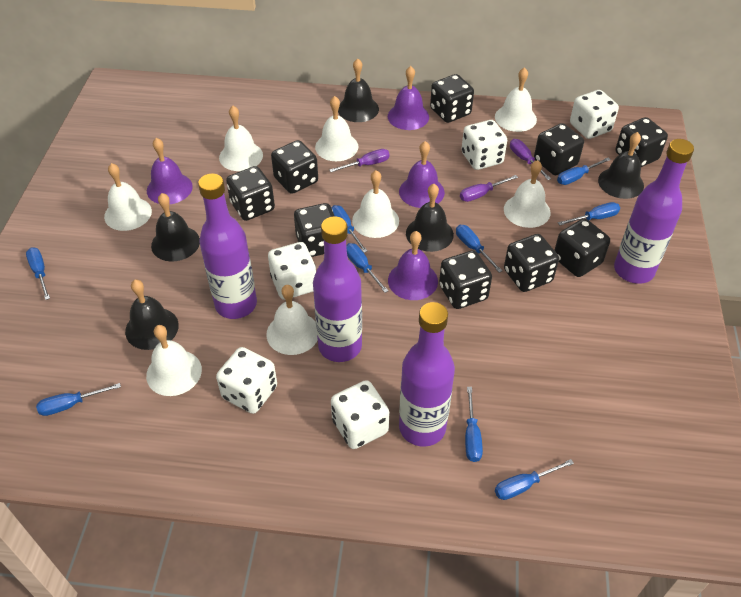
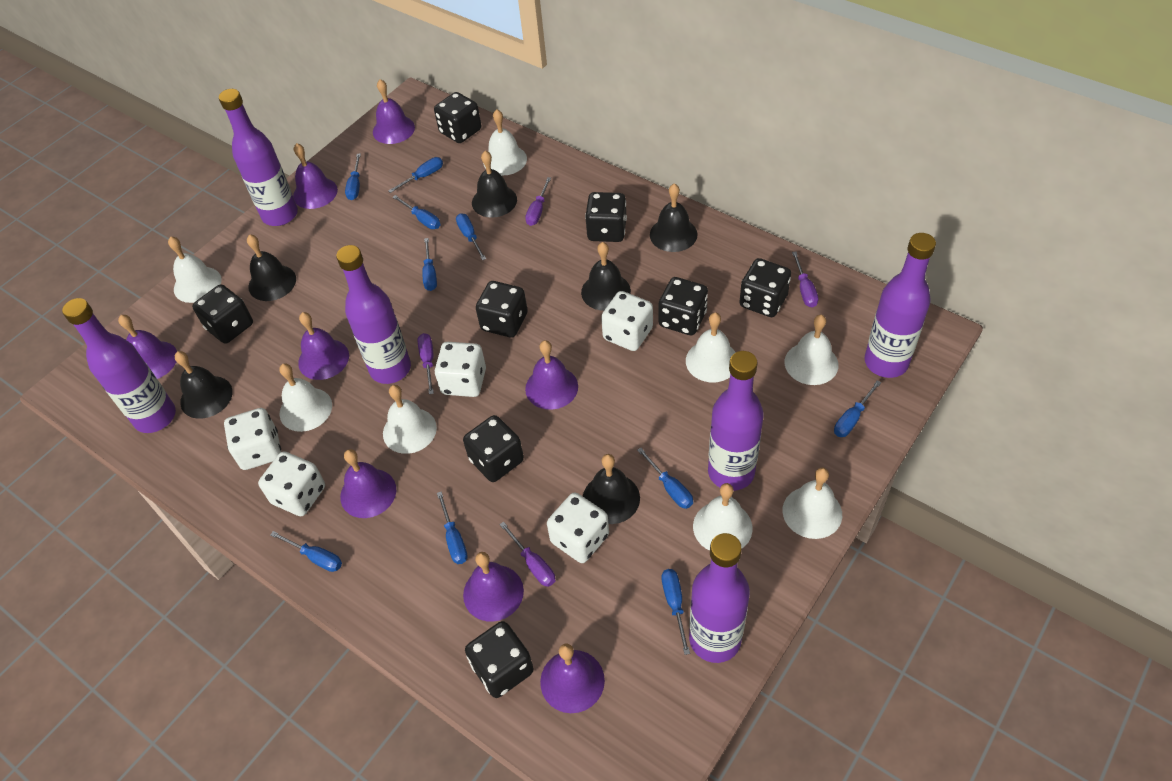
black bell: [125,280,179,350] [151,193,200,262] [338,58,379,122] [406,184,454,252] [598,132,644,199] = 5 -> [175,351,233,419] [247,234,296,301] [472,151,517,218] [581,242,631,311] [583,454,640,524] [650,184,698,252] = 6
black dice: [226,166,275,221] [271,140,318,194] [294,203,334,257] [430,74,474,123] [439,250,492,309] [504,234,559,292] [534,123,584,175] [554,219,610,277] [615,117,668,167] = 9 -> [192,284,253,344] [434,92,481,143] [463,415,524,482] [465,621,534,698] [476,281,527,338] [585,192,627,242] [658,277,708,335] [739,258,791,317] = 8
blue screwdriver: [26,247,50,300] [36,383,121,416] [331,205,367,253] [346,243,388,293] [456,225,503,273] [465,387,483,462] [495,459,574,500] [557,157,611,185] [558,202,620,226] = 9 -> [270,531,342,572] [345,154,361,200] [389,157,443,193] [392,195,440,229] [422,238,437,291] [437,491,468,564] [456,213,486,260] [637,448,693,509] [662,569,690,655] [834,380,881,437] = 10
purple bell: [147,138,193,204] [388,66,429,130] [388,231,438,300] [399,141,445,208] = 4 -> [118,315,177,379] [293,143,338,209] [298,312,349,380] [340,449,396,518] [373,79,415,144] [463,552,524,622] [525,340,578,410] [540,644,605,713] = 8
purple bottle: [198,174,257,319] [313,216,362,362] [399,302,455,447] [614,139,694,284] = 4 -> [62,298,176,433] [219,89,298,226] [336,245,411,384] [689,533,750,663] [708,351,764,491] [864,233,936,378] = 6
purple screwdriver: [329,149,390,172] [460,175,518,202] [510,139,551,180] = 3 -> [418,333,434,394] [499,522,555,587] [525,177,551,226] [792,251,819,308] = 4

